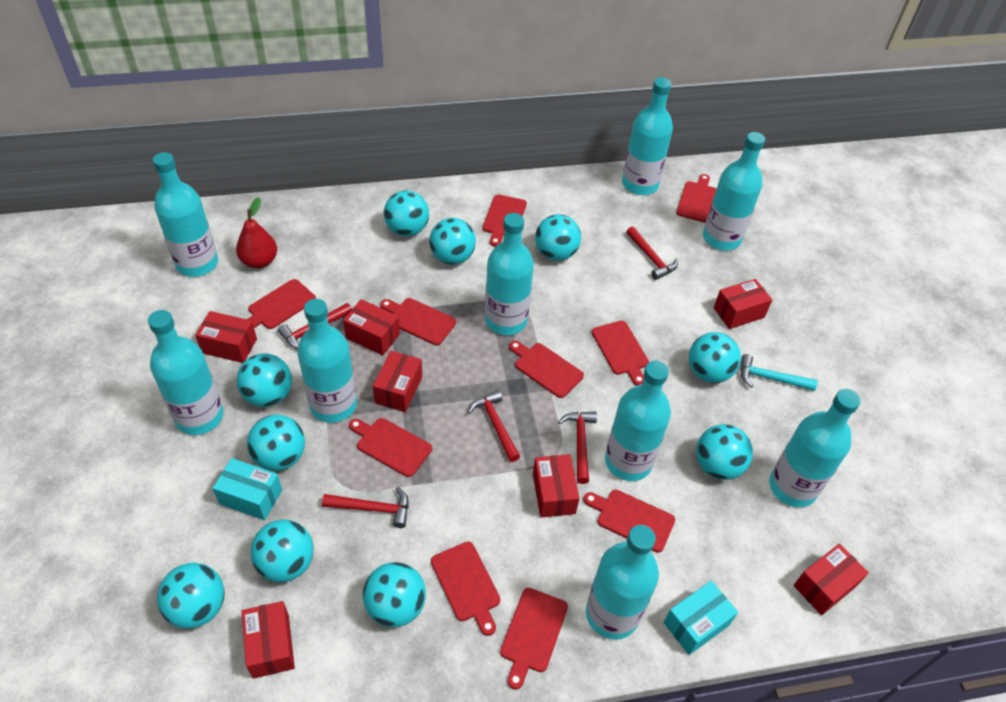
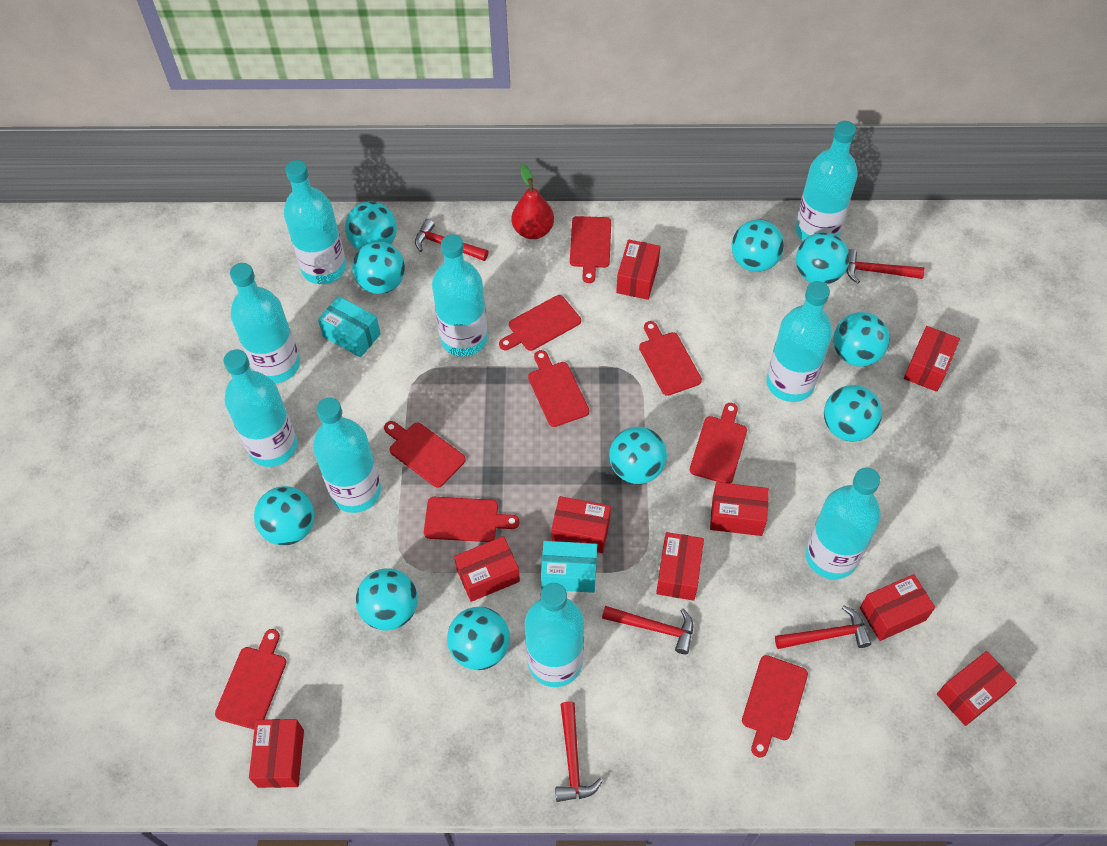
red box: [195,311,257,363] [242,601,295,679] [343,299,400,355] [373,351,422,412] [533,454,580,518] [713,279,772,329] [793,544,869,615] = 7 -> [249,719,304,788] [454,536,520,602] [552,496,611,553] [616,239,660,300] [656,532,704,600] [710,482,769,536] [860,574,935,641] [904,326,960,392] [937,651,1017,726] = 9
red cutting board: [247,279,316,329] [349,418,432,477] [380,298,456,345] [431,542,500,636] [483,195,527,247] [500,588,568,690] [509,341,584,398] [583,490,675,553] [592,321,649,386] [676,174,716,223] = 10 -> [215,629,286,729] [384,421,466,488] [424,497,520,542] [499,295,581,351] [528,350,589,427] [570,216,611,283] [639,321,702,396] [690,403,747,484] [742,655,808,758] = 9
turquoise hammer: [741,354,818,391] = 1 -> none = 0

